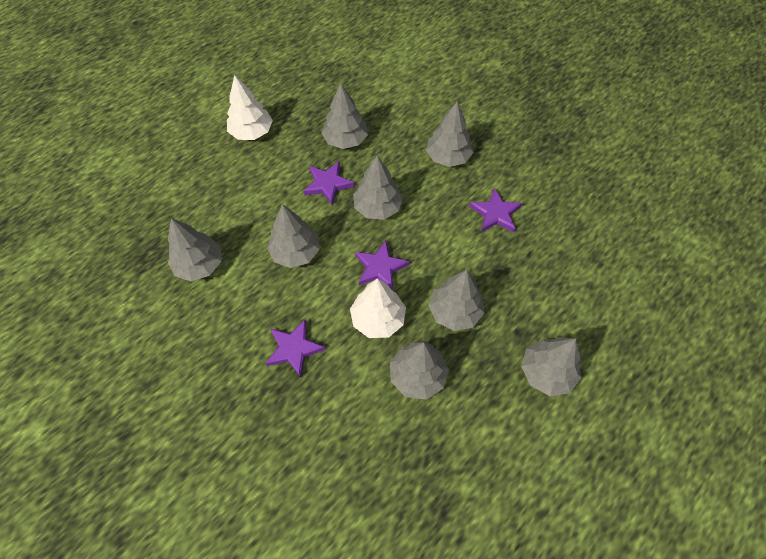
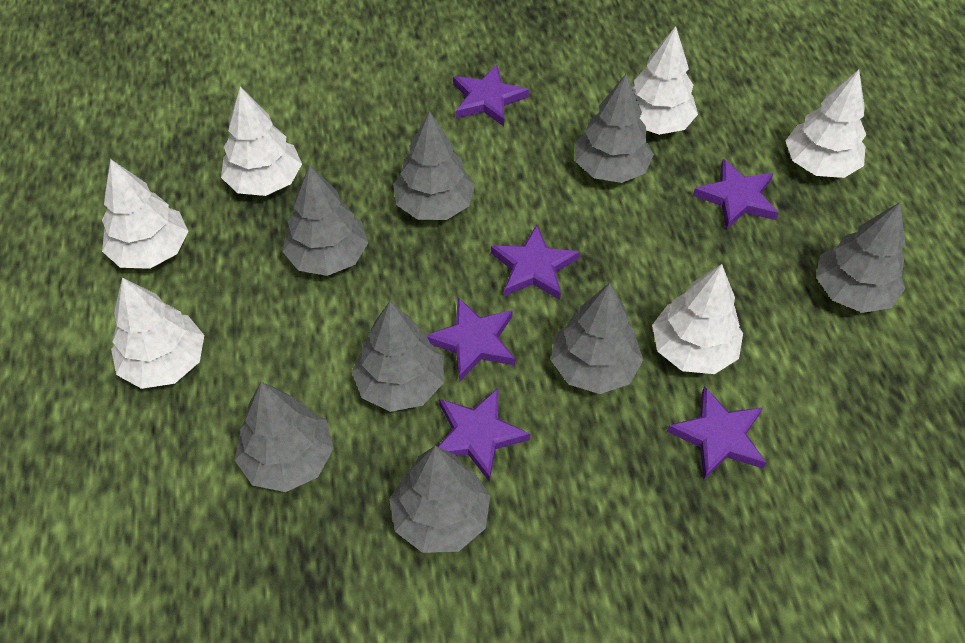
purple star: [265,319,326,377] [304,162,355,206] [355,240,409,291] [469,188,522,232] = 4 -> [426,297,515,382] [438,388,530,482] [453,65,529,126] [491,225,579,300] [667,386,766,480] [693,159,778,230] = 6
white tree: [227,75,273,140] [350,278,406,338] = 2 -> [102,159,188,269] [111,278,204,389] [221,87,302,196] [632,26,698,135] [652,264,743,374] [786,69,866,178] = 6

